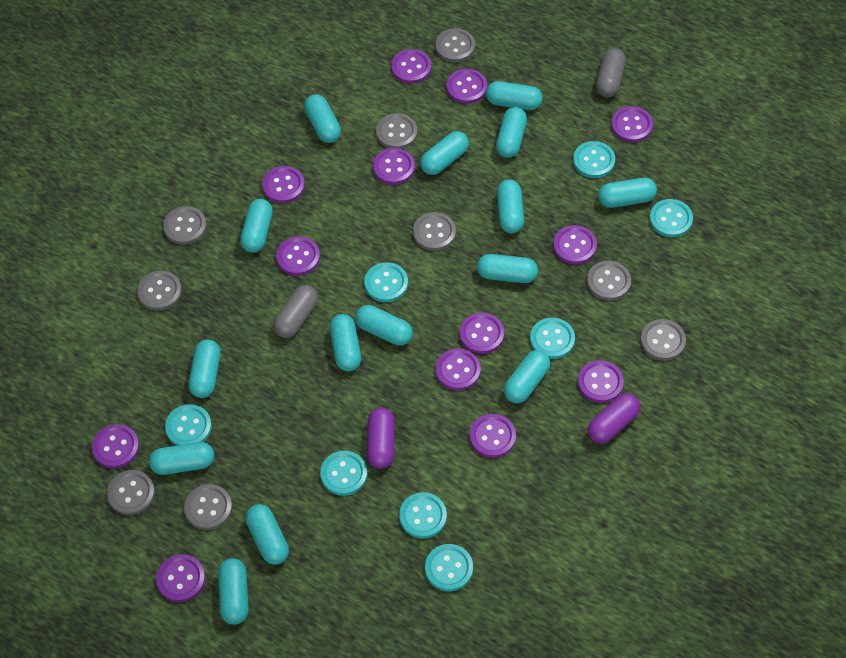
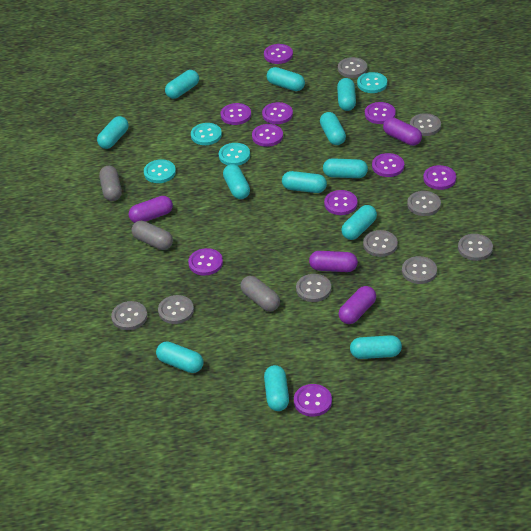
grey capsule: [273,285,318,338] [596,48,626,97] = 2 -> [99,166,122,201] [131,221,173,250] [240,276,280,311] = 3
purple button: [92,424,139,468] [156,554,205,602] [262,166,305,203] [276,236,320,276] [373,148,415,185] [391,49,431,84] [436,348,481,391] [447,69,487,104] [460,313,504,354] [470,414,516,458] [553,225,597,264] [578,360,624,403] [611,106,653,142] = 13 -> [188,248,223,276] [221,103,251,125] [252,124,283,147] [262,102,293,124] [264,44,293,64] [294,384,332,417] [324,190,357,215] [365,102,396,124] [372,153,404,177] [423,165,456,190] = 10
purple capsule: [367,408,395,469] [588,393,640,444] = 2 -> [129,196,173,223] [309,251,358,272] [338,286,376,324] [383,117,422,146] = 4
turquoise button: [165,404,212,446] [320,451,367,496] [364,262,408,302] [399,492,447,539] [425,544,473,591] [530,318,575,359] [573,141,615,178] [649,199,693,237] = 8 -> [144,159,176,183] [191,123,222,145] [219,143,250,166] [357,72,387,93] = 4
turquoise capsule: [149,442,214,475] [189,340,220,398] [218,558,249,625] [240,199,273,253] [245,504,289,565] [304,94,341,143] [330,314,361,371] [355,305,413,346] [420,131,469,175] [477,254,538,283] [486,81,543,110] [496,107,527,158] [497,179,524,233] [504,350,550,403] [598,178,657,208] = 15 -> [97,116,129,149] [156,342,203,373] [165,70,199,99] [223,164,250,199] [264,365,289,411] [267,67,305,91] [282,171,327,193] [320,112,346,145] [323,158,368,178] [337,78,356,111] [341,205,377,240] [350,335,402,359] = 12

